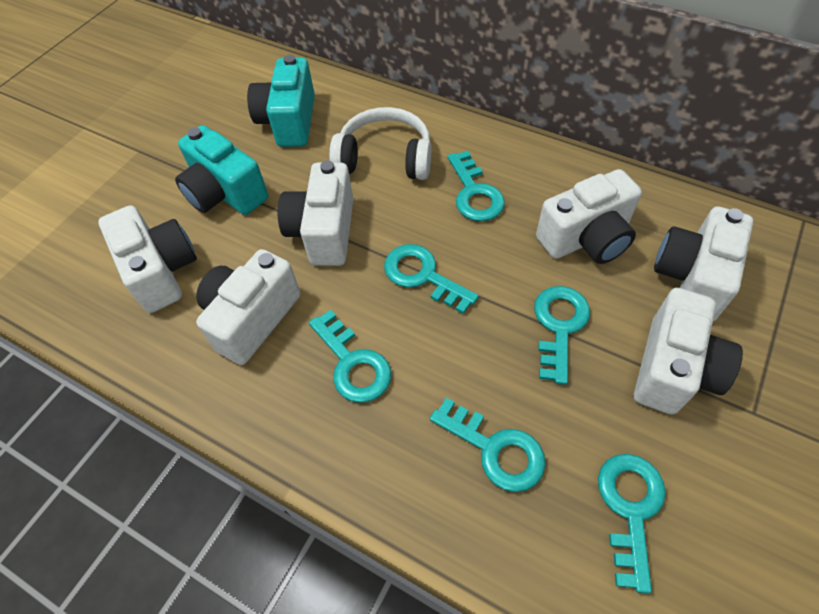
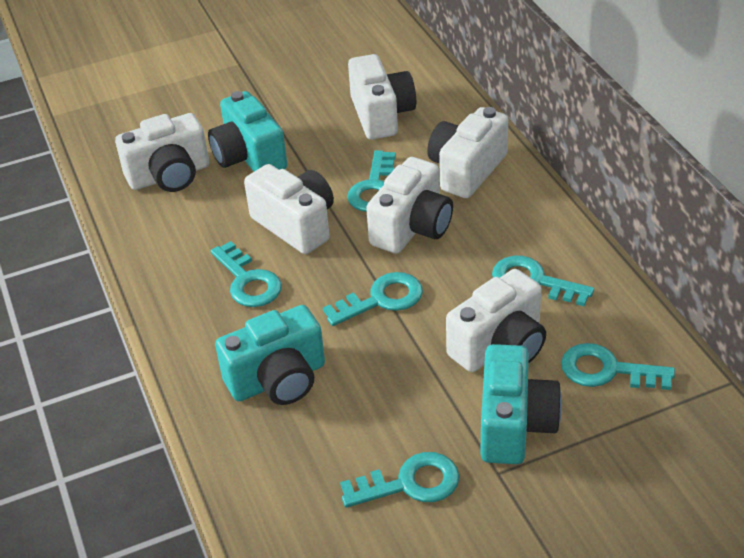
turquoise camera: [175,125,268,215] [247,55,315,147] = 2 -> [208,91,287,172] [215,305,325,405] [480,344,562,464] = 3
white headphones: [329,107,431,180] = 1 -> none = 0

